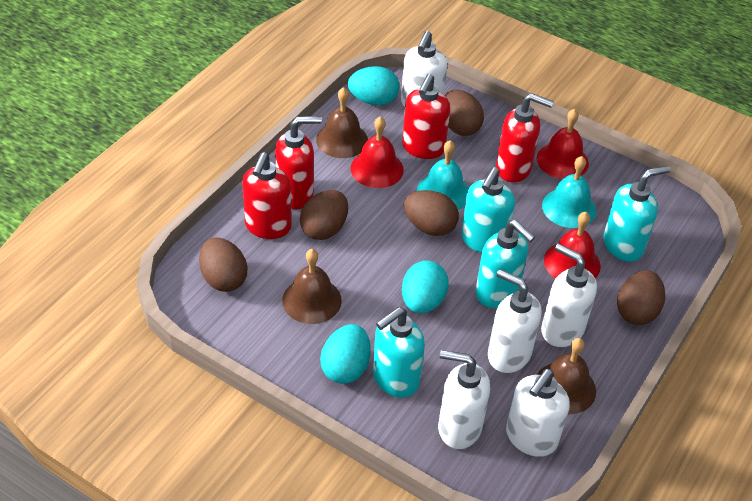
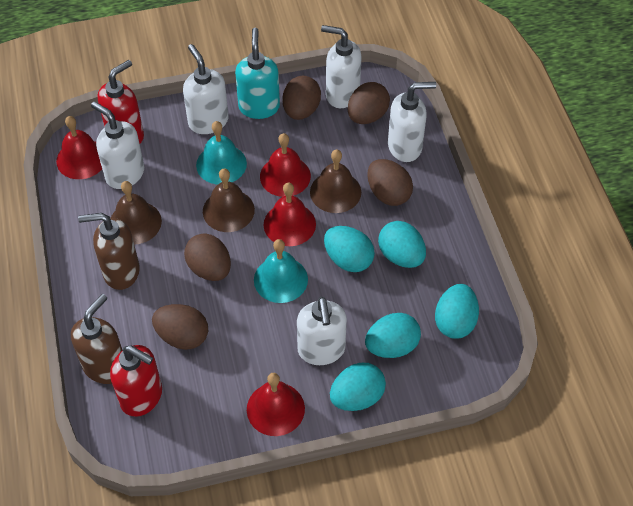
brown soap dispenser: none = 0 -> [71,294,122,384] [78,213,140,290] = 2
red bell: [351,116,404,188] [537,109,589,179] [544,212,601,279] = 3 -> [56,116,102,179] [247,373,305,436] [260,133,311,197] [264,183,316,246] = 4
red soap dispenser: [242,152,292,239] [275,116,321,209] [402,74,450,159] [496,93,554,182] = 4 -> [98,60,144,144] [110,345,162,417] = 2
turquoise egg: [320,324,370,384] [348,66,399,105] [402,260,449,313] = 3 -> [324,226,375,272] [330,363,386,411] [365,313,421,358] [378,221,426,268] [435,284,479,339] = 5
turquoise soap dispenser: [373,307,425,398] [461,167,515,253] [475,220,535,308] [603,166,670,262] = 4 -> [235,28,280,119] = 1

